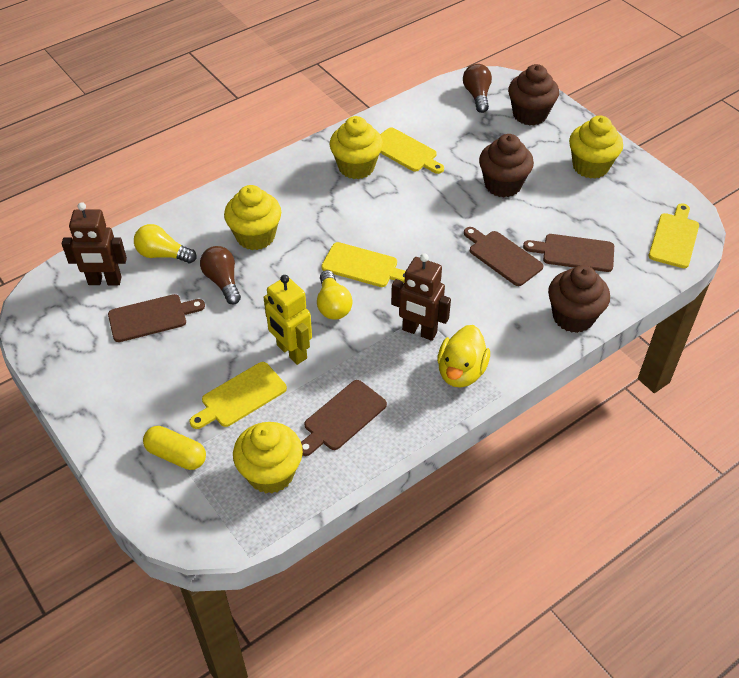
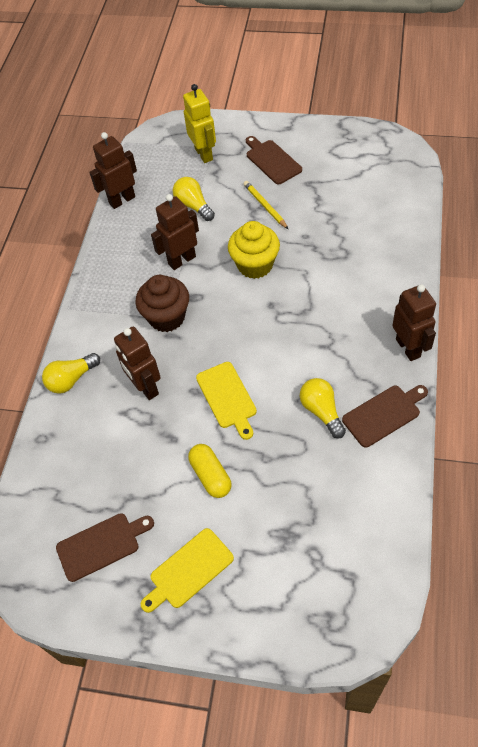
brown cupcake: [479,134,534,197] [508,64,559,126] [548,265,610,333] = 3 -> [136,275,189,332] = 1
brown cutting board: [108,294,205,342] [301,380,387,456] [464,227,544,286] [523,234,614,272] = 4 -> [56,513,154,582] [246,136,302,184] [342,385,428,448] = 3
brown light bulb: [200,246,241,304] [463,64,492,113] = 2 -> none = 0
brown robot: [62,202,127,285] [391,253,451,341] = 2 -> [89,132,137,209] [114,327,161,400] [151,194,199,270] [392,284,436,361] = 4
yellow cupcake: [224,185,281,250] [233,422,303,494] [330,116,383,179] [569,116,623,179] = 4 -> [228,221,280,279] = 1
yellow cutting board: [189,362,287,429] [321,242,406,287] [380,128,444,174] [649,204,699,268] = 4 -> [141,528,234,613] [196,362,257,440] = 2
yellow duck: [437,325,490,388] = 1 -> none = 0
yellow light bulb: [134,224,197,263] [317,270,353,320] = 2 -> [42,353,100,394] [173,177,215,221] [300,378,346,438] = 3
yellow pencil: none = 0 -> [243,181,288,229] = 1

